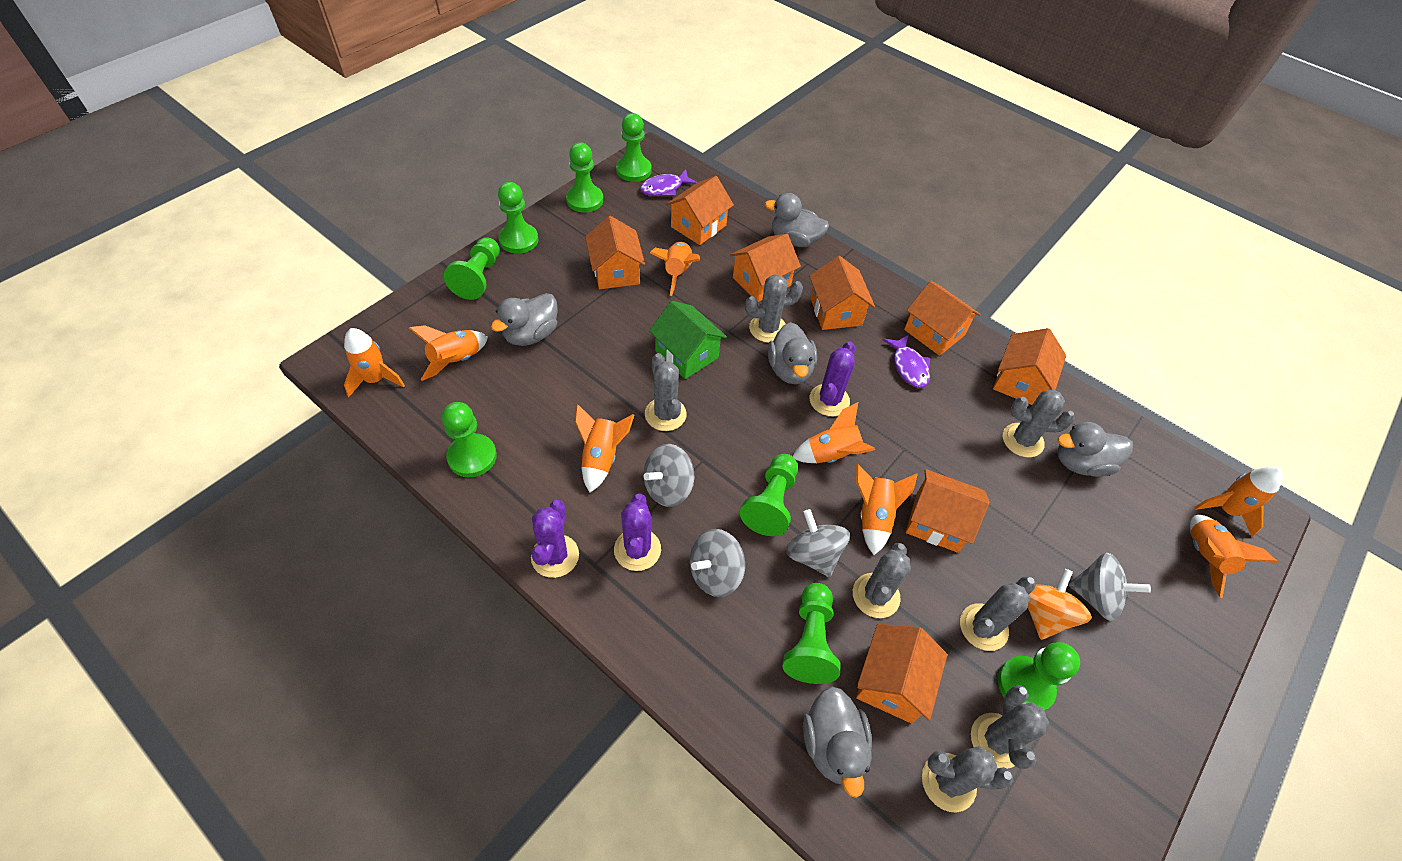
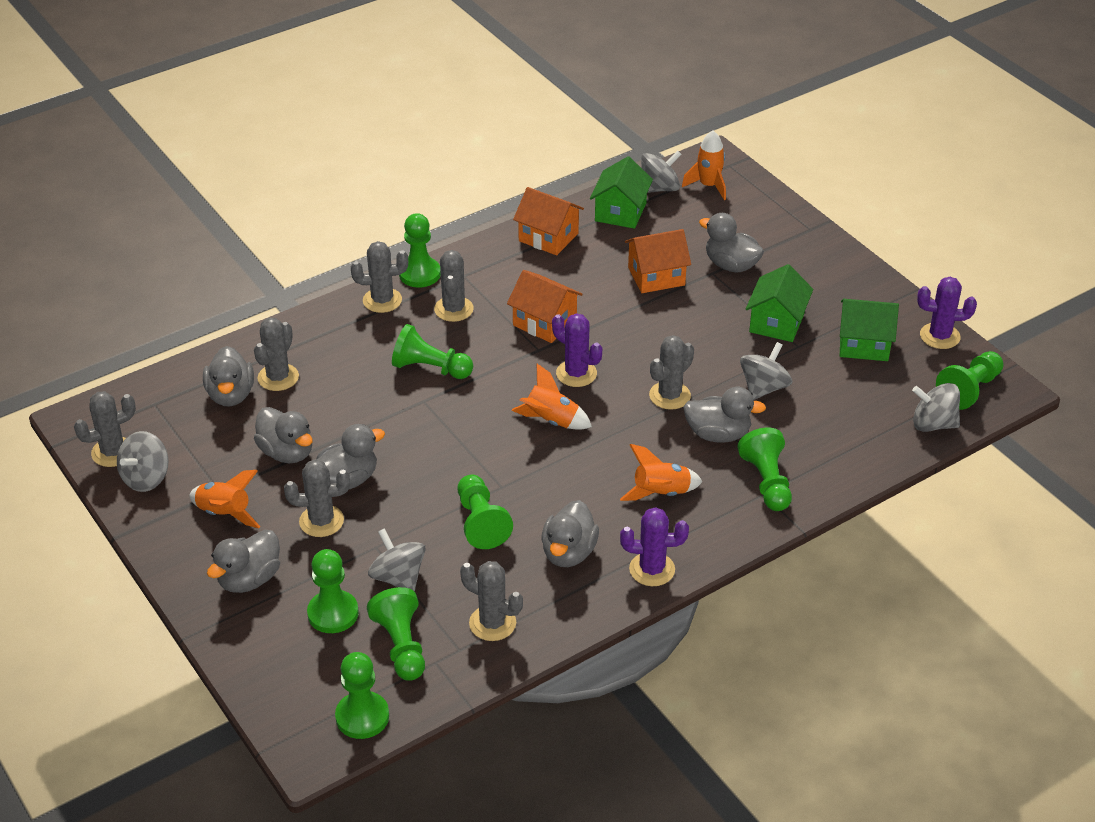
green house: [649,301,727,379] = 1 -> [590,156,653,229] [746,264,813,342] [840,299,899,361] = 3
grey duck: [491,293,558,346] [765,193,829,247] [768,322,817,384] [803,686,872,798] [1057,422,1133,477] = 5 -> [203,346,254,406] [207,530,280,593] [254,407,313,463] [316,424,385,490] [541,500,599,567] [683,387,766,443] [699,213,764,273] = 7
grey spinning top: [643,444,694,507] [690,529,745,597] [786,509,850,577] [1068,553,1151,621] = 4 -> [117,431,168,492] [368,528,426,592] [641,150,682,193] [740,342,792,400] [912,383,960,432] = 5
orange house: [585,216,645,289] [666,176,734,245] [730,234,801,302] [809,256,875,330] [856,624,947,723] [904,281,981,356] [906,469,990,553] [993,328,1066,405] = 8 -> [507,270,583,343] [513,187,584,255] [625,229,691,293] = 3
orange rocket: [344,328,405,397] [409,325,488,381] [575,404,634,493] [650,242,700,296] [793,402,875,463] [856,464,918,555] [1190,515,1278,598] [1194,467,1283,537] = 8 -> [190,470,261,528] [511,364,592,430] [620,444,703,501] [682,131,726,200] = 4
orange spinning top: [1027,569,1091,640] = 1 -> none = 0
purple fish: [640,169,697,196] [883,335,930,388] = 2 -> none = 0

